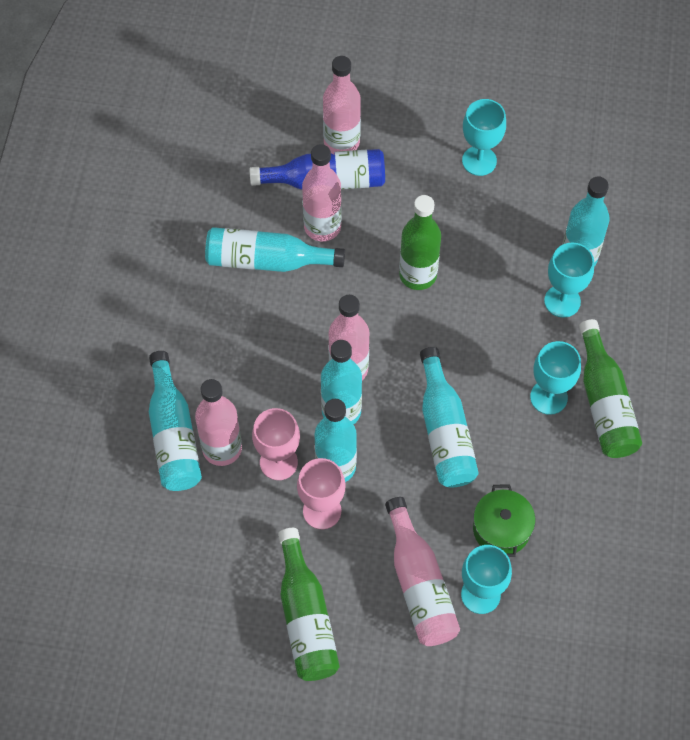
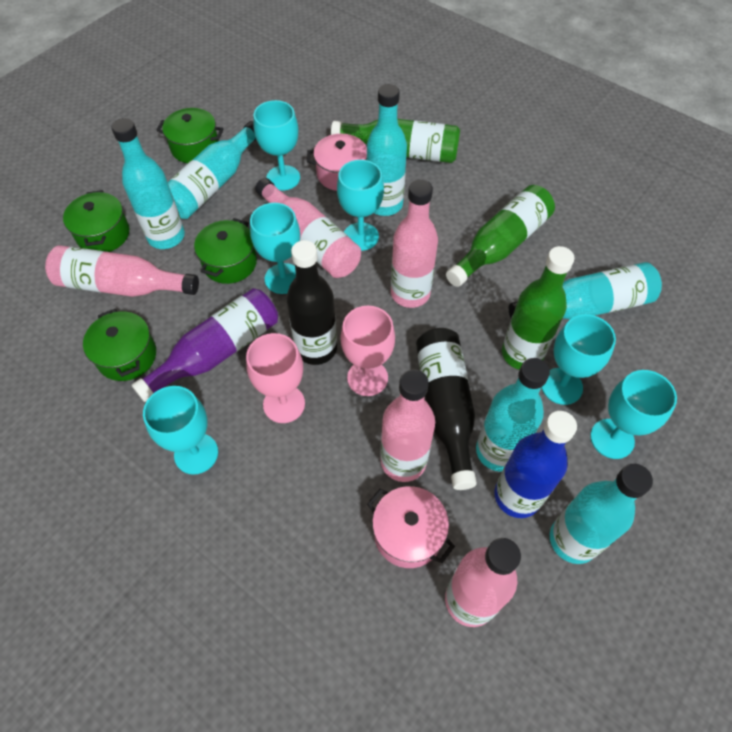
black bottle: none = 0 -> [286,240,337,365] [416,328,477,490] = 2
green pot: [473,484,536,557] = 1 -> [63,190,130,252] [83,309,156,381] [157,108,224,163] [194,218,257,284] = 4
pink pot: none = 0 -> [307,134,367,191] [367,486,455,568] = 2
purple bottle: none = 0 -> [132,288,278,402] = 1
turquoise goblet: [461,545,512,614] [462,99,506,176] [530,341,581,415] [544,242,594,318] = 4 -> [143,386,218,475] [250,203,300,294] [253,100,300,190] [337,160,384,251] [541,314,616,405] [590,370,677,459] = 6

